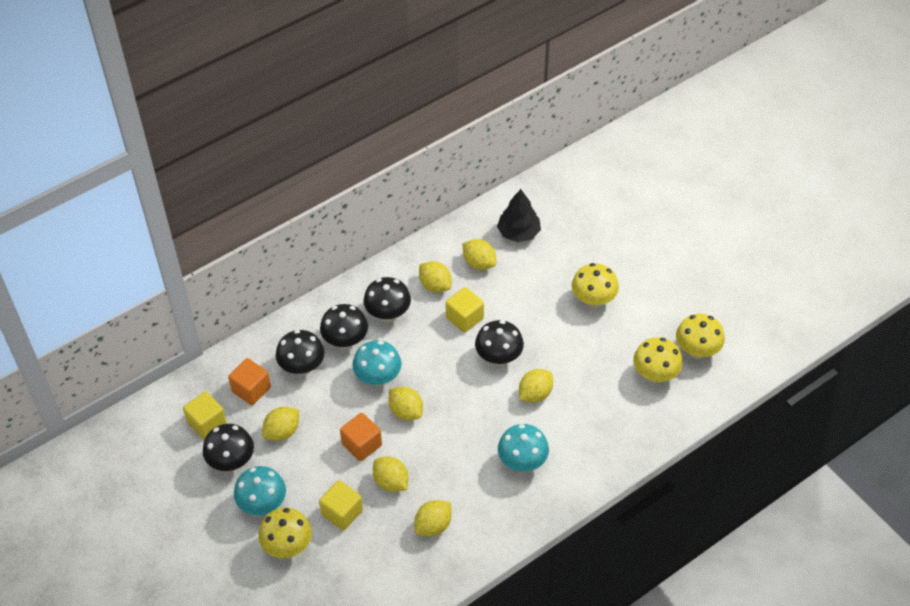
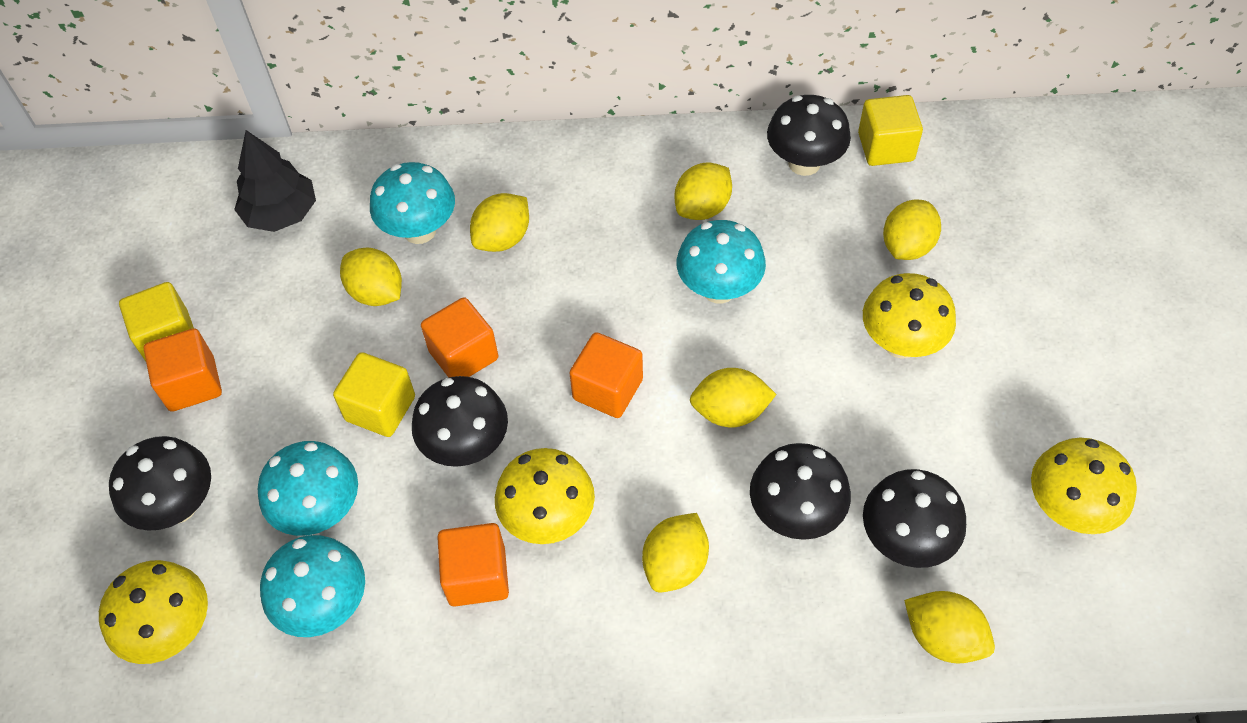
orange cube: [228,358,271,405] [340,413,382,461] = 2 -> [144,328,222,412] [421,297,498,377] [437,523,509,606] [569,332,643,418] = 4
turquoise mushroom: [234,466,286,515] [352,341,402,386] [498,424,549,472] = 3 -> [258,441,358,536] [260,535,365,637] [370,162,455,244] [677,220,766,303] = 4

